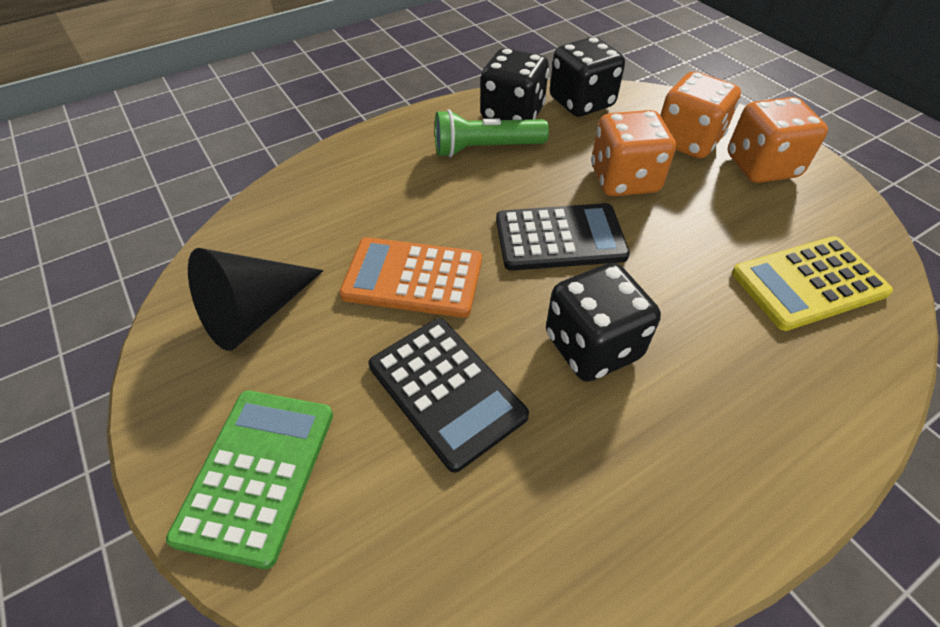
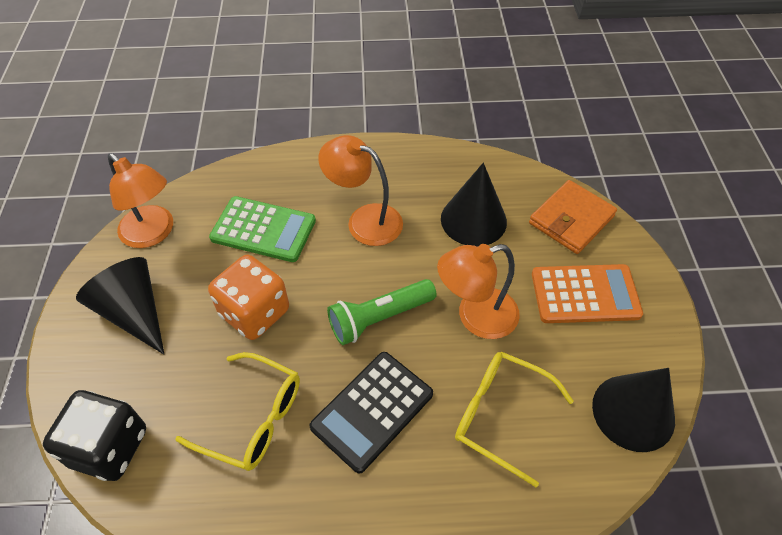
black calculator: [368,318,529,473] [496,203,630,271] = 2 -> [309,352,433,474] = 1
black cone: [188,248,324,351] = 1 -> [76,257,164,354] [441,163,507,247] [592,368,675,452] = 3
black dice: [480,48,549,120] [546,263,661,382] [550,37,625,117] = 3 -> [43,390,146,481] = 1
orange dice: [591,110,676,196] [660,72,741,158] [728,97,828,183] = 3 -> [208,255,289,340] = 1
orange lamp: none = 0 -> [108,153,173,248] [318,135,403,246] [437,244,520,339] = 3
orange wallet: none = 0 -> [529,180,617,254] = 1
yellow calculator: [732,236,893,331] = 1 -> none = 0
yellow glasses: none = 0 -> [175,352,300,471] [455,352,574,487] = 2

